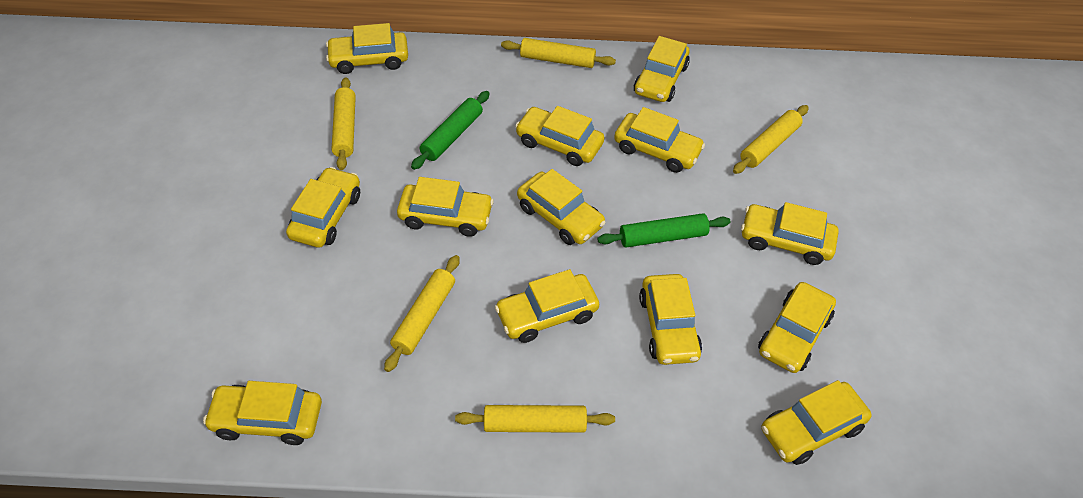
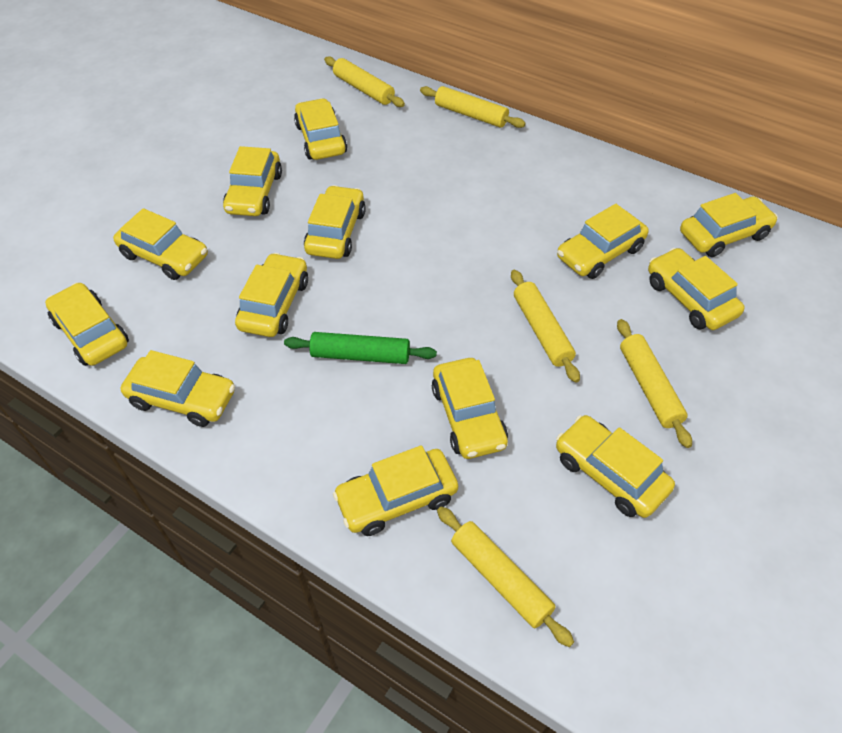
green rolling pin: [411,91,490,170] [597,213,731,248] = 2 -> [284,332,437,364] = 1

